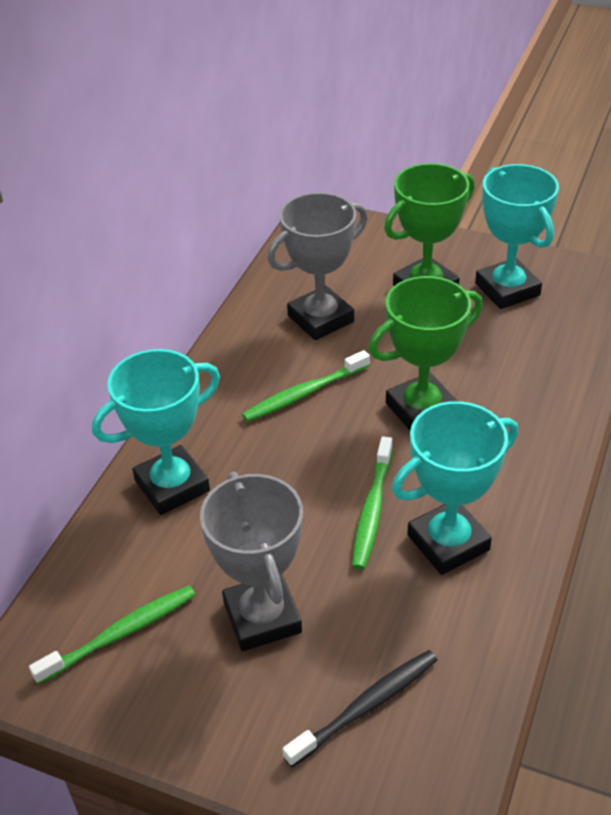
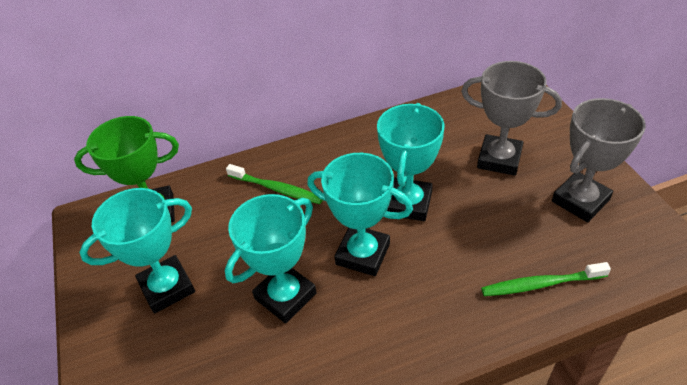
black toothbrush: [282,650,437,767] = 1 -> none = 0
green toothbrush: [29,586,195,685] [242,350,370,422] [352,436,393,570] = 3 -> [226,164,323,204] [481,262,611,296] = 2
green trophy: [369,276,483,430] [384,163,475,286] = 2 -> [74,116,179,222] = 1
turquoise trophy: [92,349,220,515] [392,401,518,575] [475,164,559,309] = 3 -> [79,188,195,314] [225,194,317,323] [307,153,413,276] [377,103,445,221] = 4

